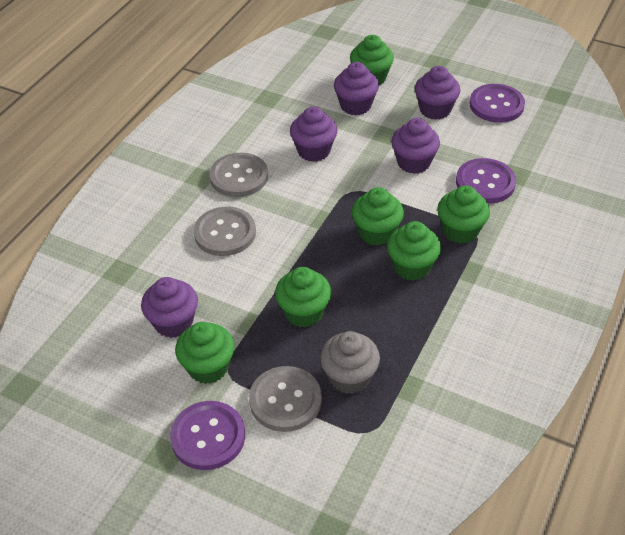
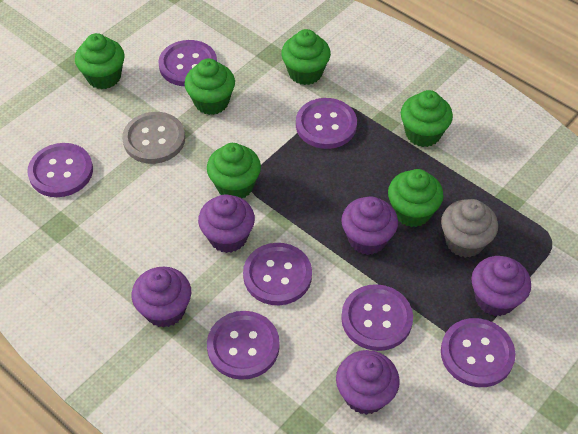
grey button: [194,207,256,256] [209,153,268,197] [249,366,322,432] = 3 -> [122,112,185,164] = 1
purple button: [170,401,245,470] [456,158,516,204] [470,84,525,123] = 3 -> [27,143,93,197] [158,40,217,86] [207,311,280,380] [243,243,312,305] [296,98,357,149] [341,284,413,351] [441,318,515,387] = 7

